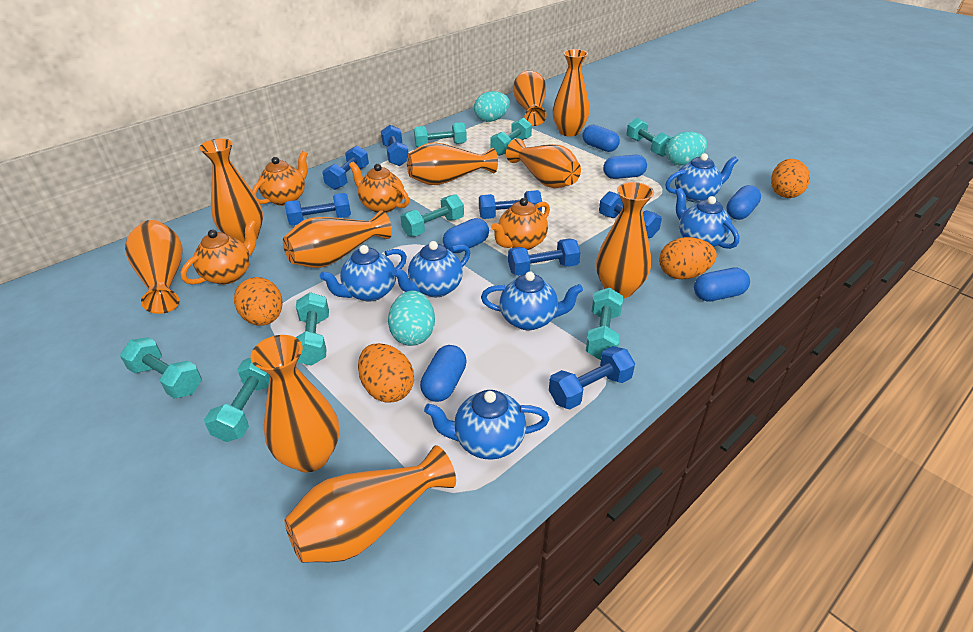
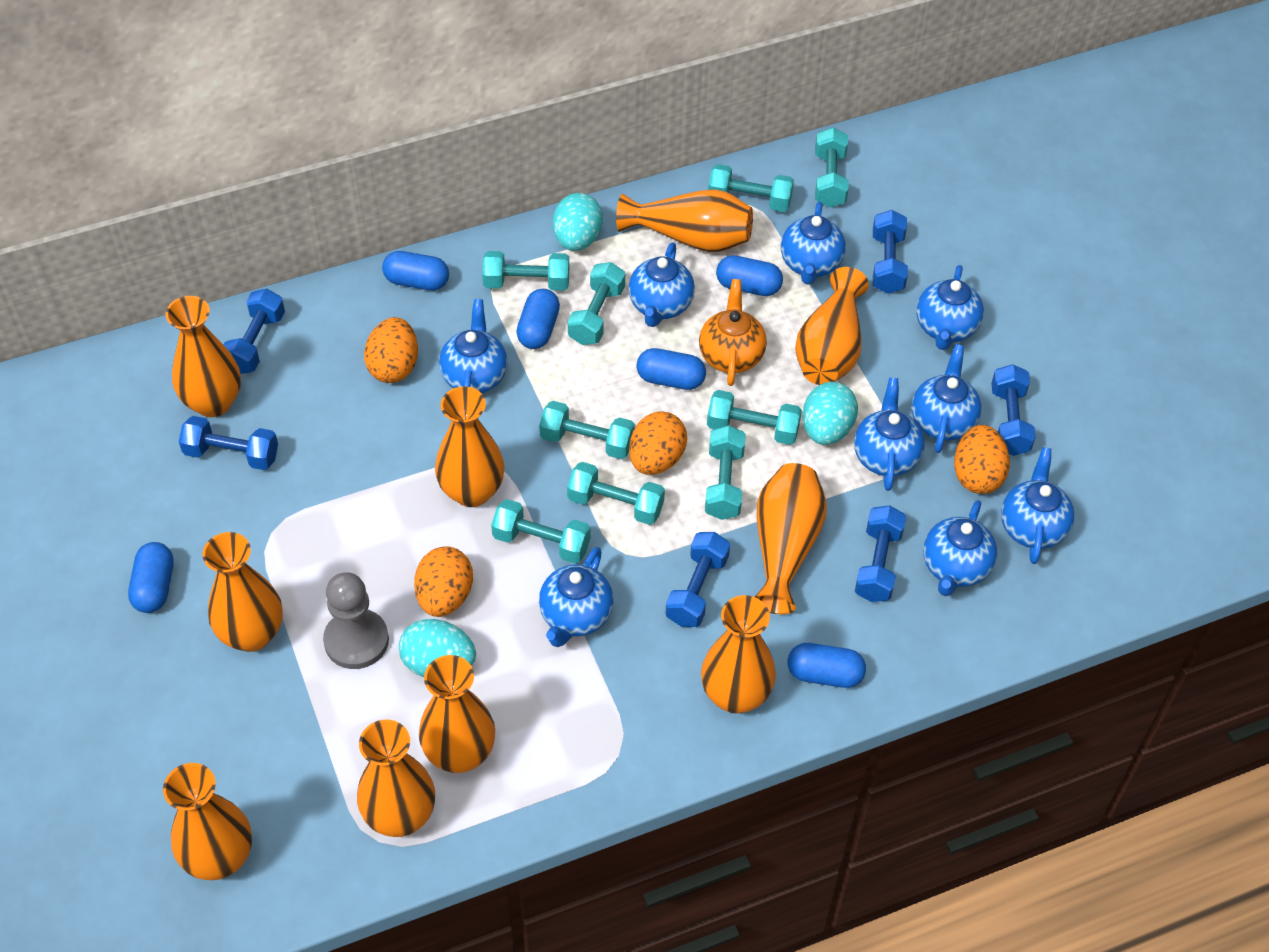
blue dumbbell: [285,193,351,225] [322,145,369,190] [381,125,408,166] [479,190,542,219] [508,239,581,276] [549,346,635,409] [599,191,662,238] = 7 -> [179,416,278,470] [224,289,285,374] [665,532,730,627] [855,505,906,602] [873,210,908,294] [991,364,1036,456] = 6
blue teapot: [320,245,407,302] [392,241,470,297] [424,390,550,460] [481,271,583,330] [665,153,738,203] [675,188,739,249] = 6 -> [439,299,507,393] [539,547,614,647] [629,242,695,327] [781,202,846,285] [854,378,925,491] [912,344,982,453] [916,265,984,350] [923,500,997,596] [1001,447,1075,564] = 9
grey pawn: none = 0 -> [323,572,389,669] = 1
orange teapot: [181,219,257,285] [252,151,308,206] [349,162,409,213] [491,198,550,250] = 4 -> [699,279,767,386] = 1
turquoise dumbbell: [120,337,202,399] [204,357,270,442] [296,292,329,366] [400,194,464,237] [414,122,467,148] [490,118,532,156] [586,288,623,360] [626,118,672,157] = 8 -> [482,251,569,291] [491,499,591,563] [539,401,635,459] [567,462,665,525] [568,262,625,345] [705,425,746,520] [707,390,802,445] [708,164,794,212] [815,128,849,208] = 9

